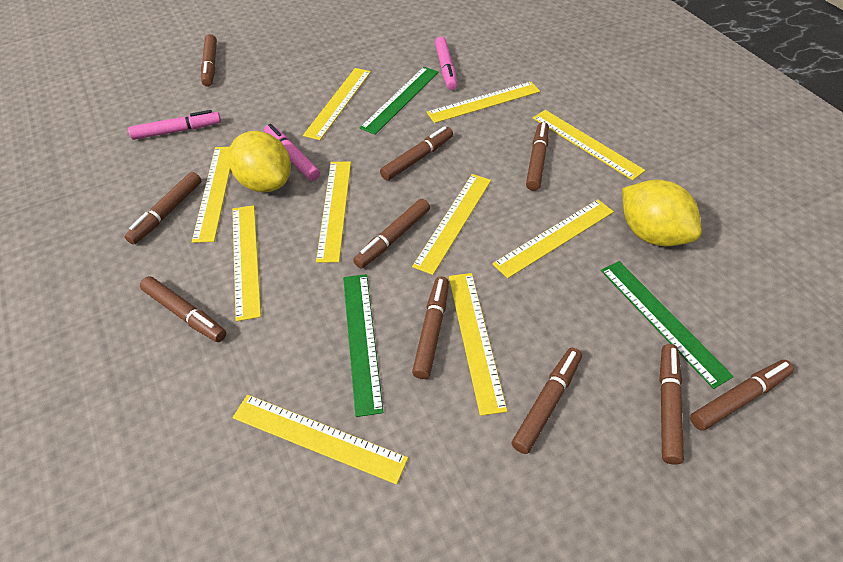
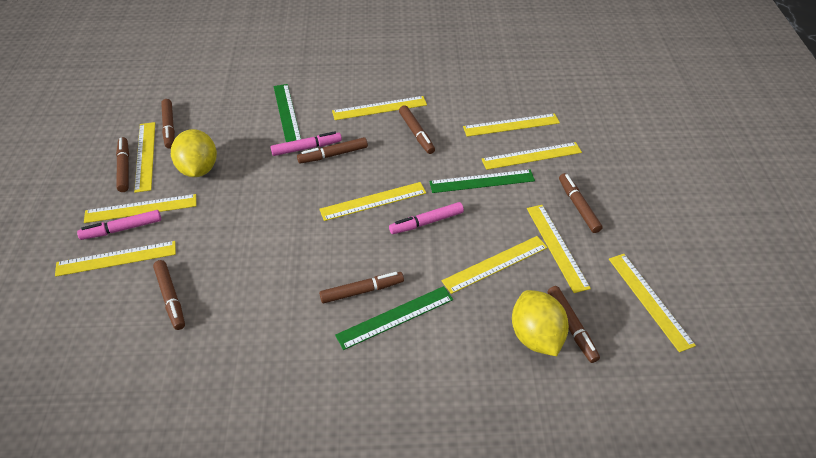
brown marker: [125,172,201,245] [140,276,226,342] [201,34,217,87] [353,199,430,269] [380,126,453,181] [412,276,449,379] [512,348,582,454] [526,122,549,191] [659,344,684,464] [690,360,794,431] = 10 -> [116,137,129,192] [153,260,185,330] [161,99,175,149] [297,137,368,164] [319,272,404,303] [399,105,435,154] [547,286,600,363] [559,173,602,233] = 8

